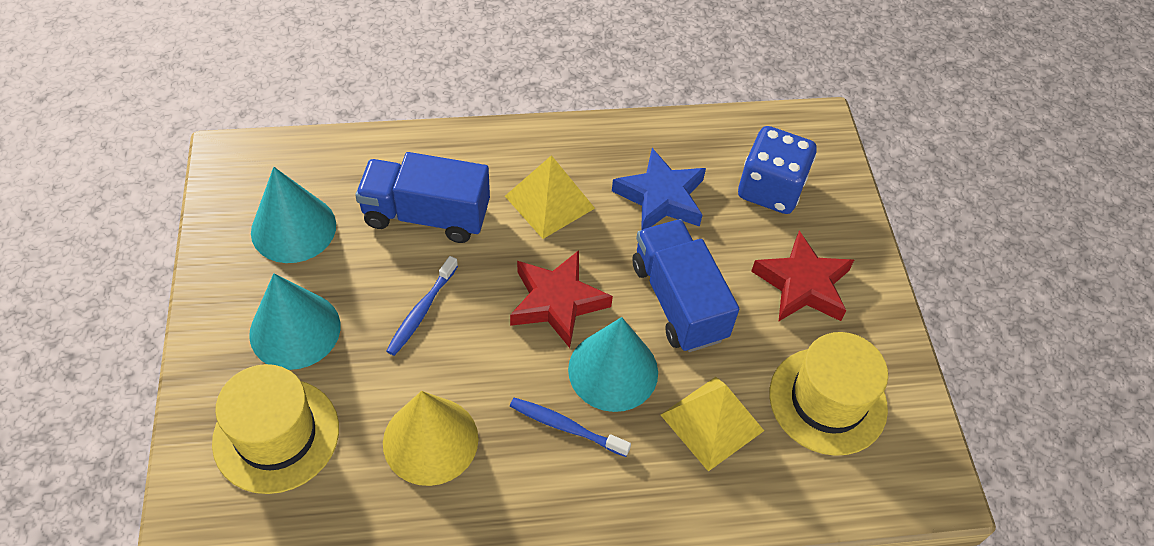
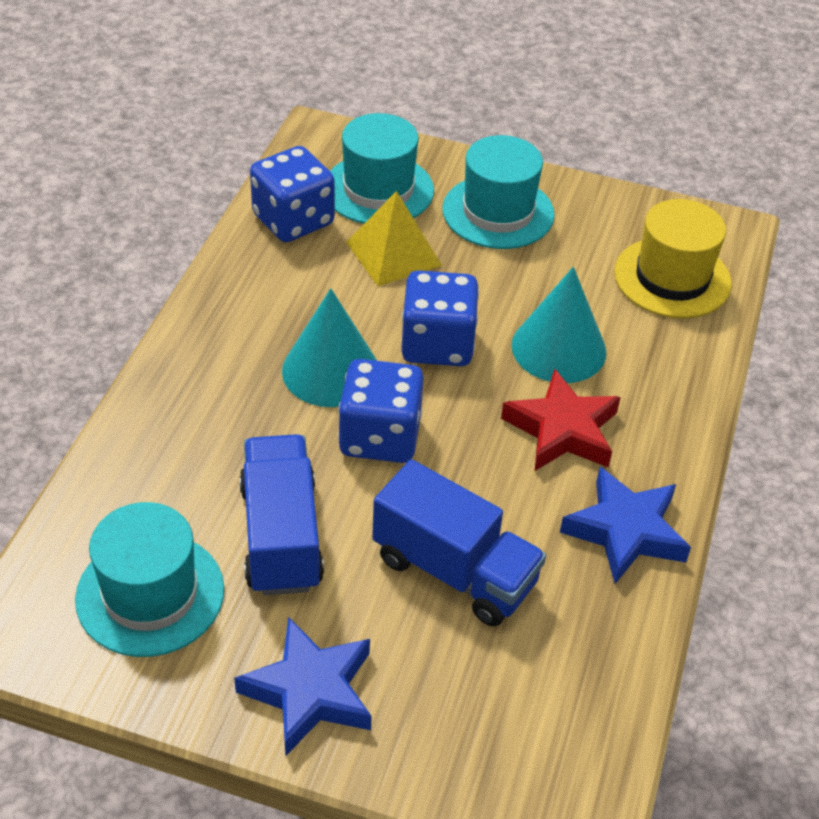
blue dice: [738,126,817,214] = 1 -> [250,146,335,242] [338,359,424,463] [401,270,479,366] = 3
blue star: [612,148,706,230] = 1 -> [234,617,372,756] [560,467,691,584] = 2
blue toothbrush: [386,256,458,356] [510,398,631,457] = 2 -> none = 0
red star: [510,250,613,348] [751,231,854,322] = 2 -> [501,369,621,471] = 1
turquoise cone: [249,273,340,370] [251,167,336,263] [568,317,658,412] = 3 -> [282,288,377,407] [511,267,606,383] = 2
turquoise hat: none = 0 -> [75,502,224,657] [330,113,434,224] [442,135,555,249] = 3
yellow cone: [383,391,479,486] = 1 -> none = 0
yellow hat: [212,364,339,494] [769,332,888,456] = 2 -> [614,199,732,318] = 1
yellow pyramid: [505,155,595,239] [661,377,764,471] = 2 -> [346,191,442,286] = 1

